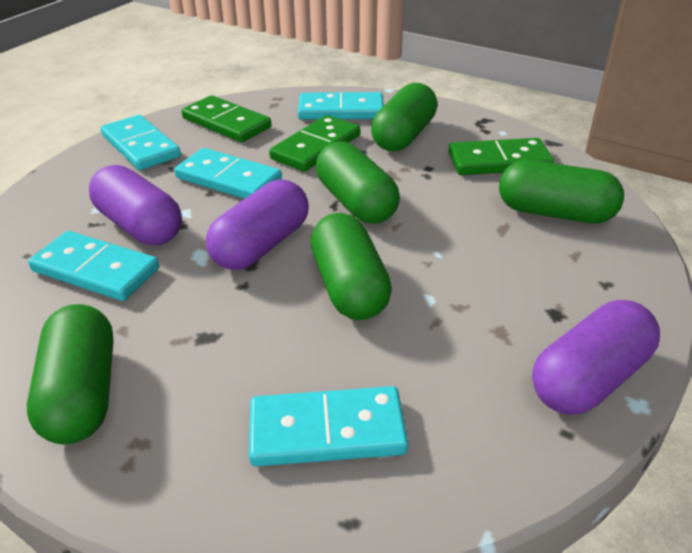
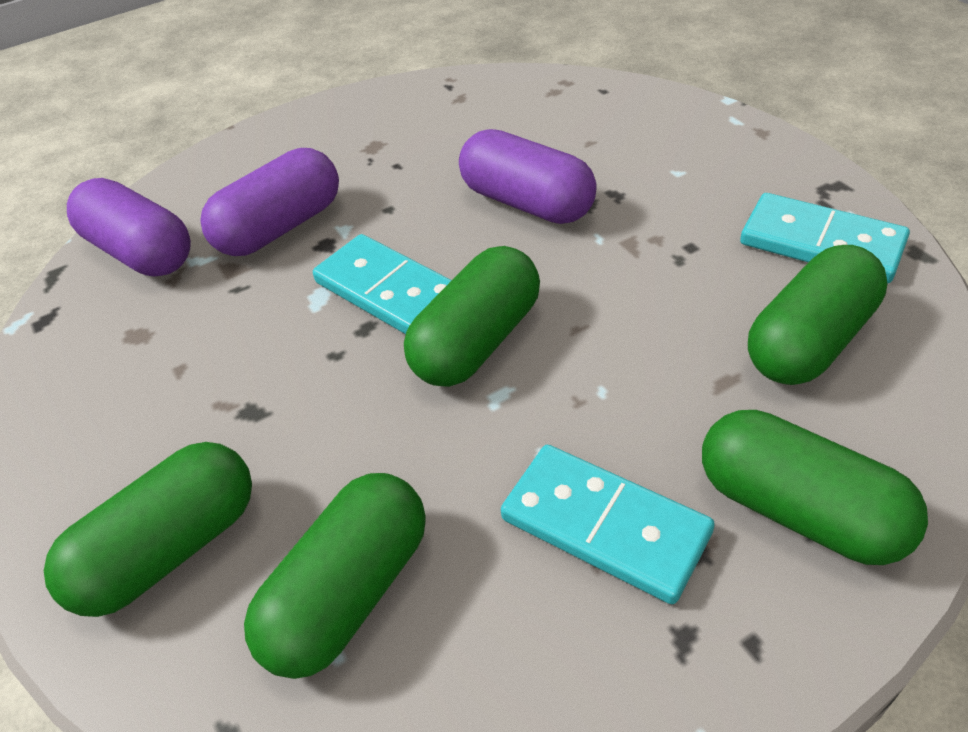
green domino: [181,95,271,142] [269,115,360,172] [449,138,554,175] = 3 -> none = 0
turquoise domino: [28,231,159,301] [101,115,181,170] [174,148,282,199] [249,386,408,467] [298,92,384,120] = 5 -> [313,234,452,334] [501,445,715,604] [740,193,910,283] = 3

